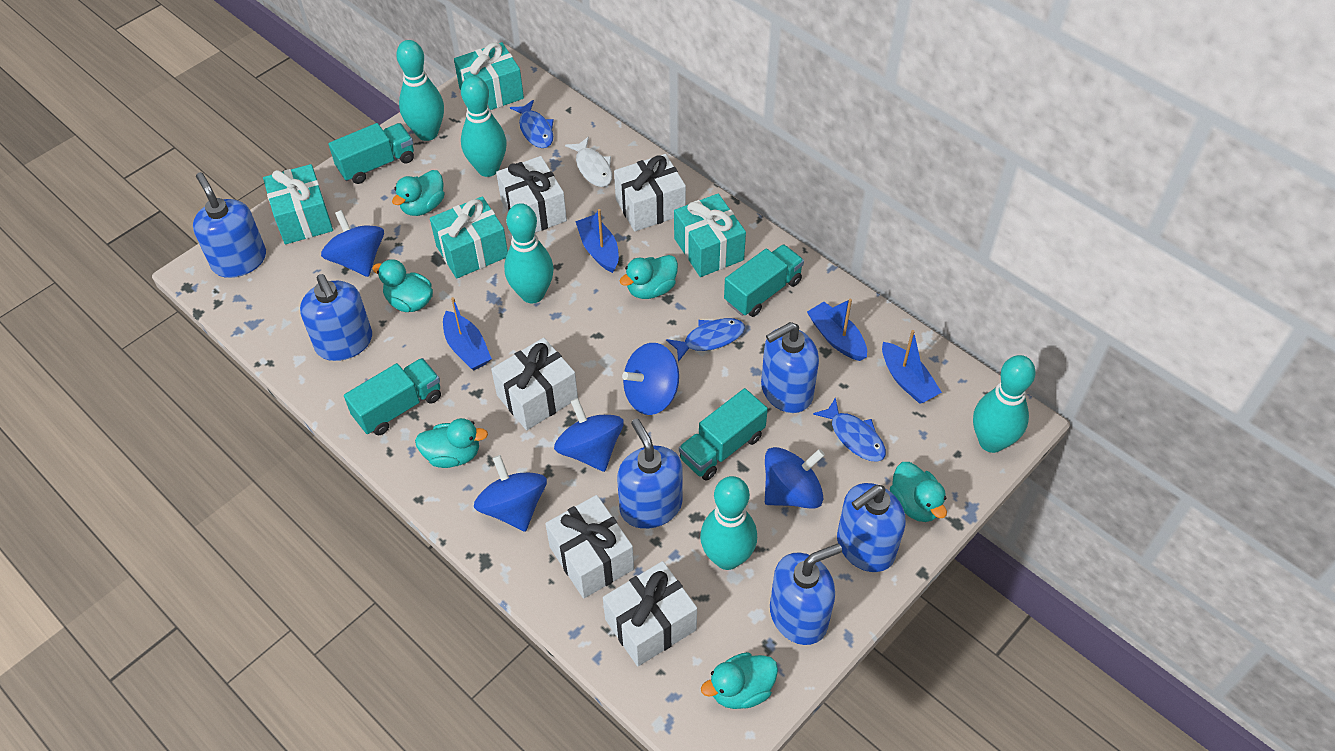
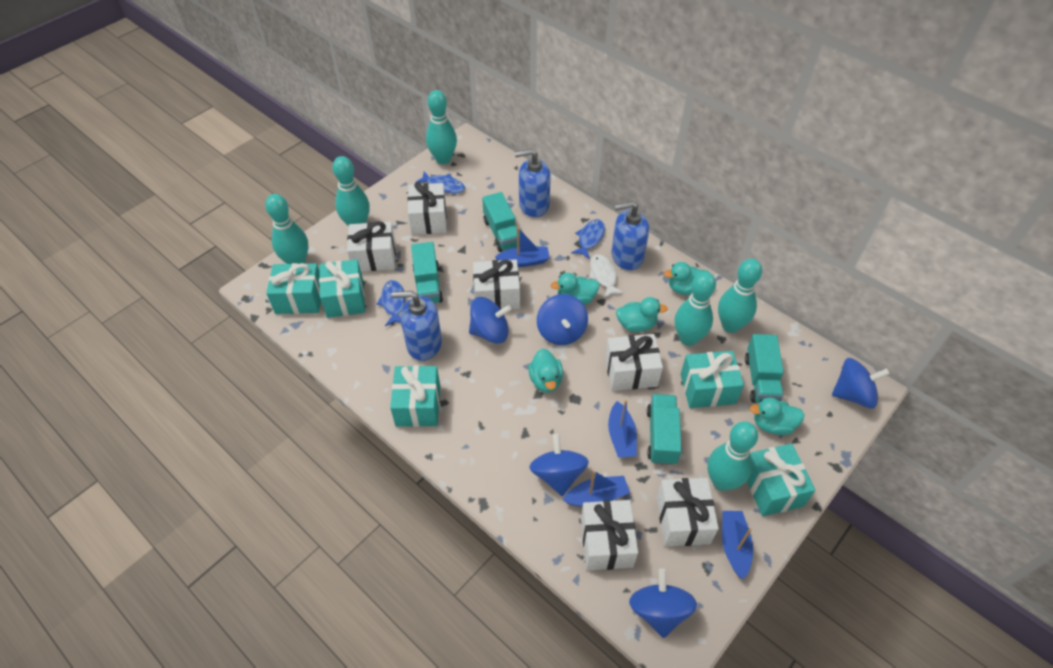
blue soap dispenser: [193,172,266,278] [300,274,372,361] [617,418,683,529] [761,322,819,413] [770,543,842,645] [837,483,906,572] = 6 -> [392,291,442,361] [515,149,551,217] [611,201,649,270] = 3
turquoise bowling pin: [396,40,444,141] [461,76,506,177] [504,203,554,304] [700,476,757,570] [973,355,1036,453] = 5 -> [265,194,308,264] [332,156,370,227] [426,90,457,164] [675,272,716,346] [707,421,758,491] [718,259,762,333] = 6
turquoise duck: [372,259,433,312] [392,170,444,216] [415,418,488,468] [620,255,678,299] [701,652,778,709] [890,462,947,522] = 6 -> [528,349,563,393] [551,273,599,305] [616,297,668,332] [664,262,710,295] [750,397,805,435] = 5
turquoise gift: [263,164,333,244] [430,196,508,279] [454,42,524,110] [674,194,746,277] = 4 -> [266,263,321,314] [319,259,365,318] [390,365,440,427] [680,351,744,408] [747,444,815,516] = 5
white gift: [491,338,578,430] [496,156,567,233] [545,495,634,598] [603,561,697,667] [614,154,686,232] = 5 -> [347,221,396,271] [408,182,447,235] [473,259,520,309] [581,500,638,570] [605,334,663,391] [656,478,719,547] = 6

